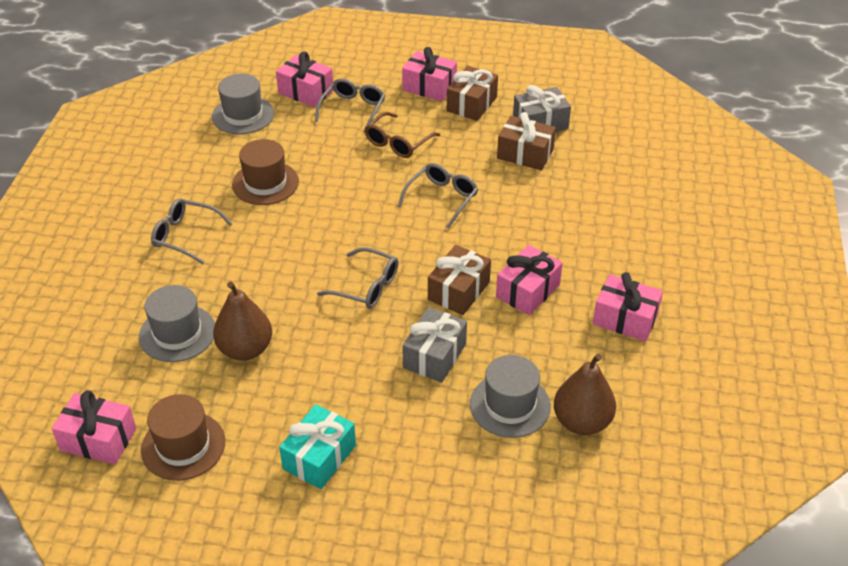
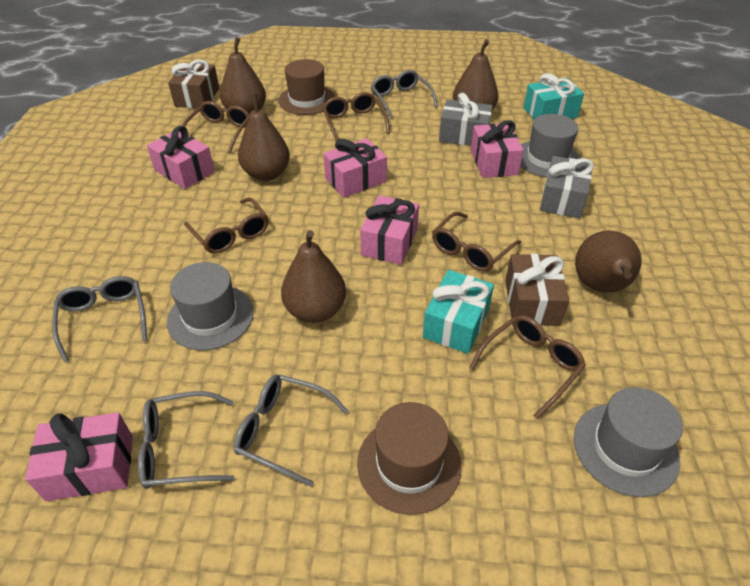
brown gift: [428,245,491,315] [447,66,498,121] [497,112,556,170] = 3 -> [168,60,219,109] [505,254,569,326] = 2
brown glasses: [364,112,440,158] = 1 -> [182,101,249,153] [184,197,269,254] [322,92,390,141] [432,212,521,272] [469,315,586,419] = 5
brown pear: [213,282,272,361] [554,354,616,435] = 2 -> [220,37,266,115] [238,93,290,181] [281,230,346,323] [453,39,499,110] [575,230,642,293] = 5
turquoise gift: [279,404,356,489] = 1 -> [423,270,494,354] [523,73,584,120] = 2

